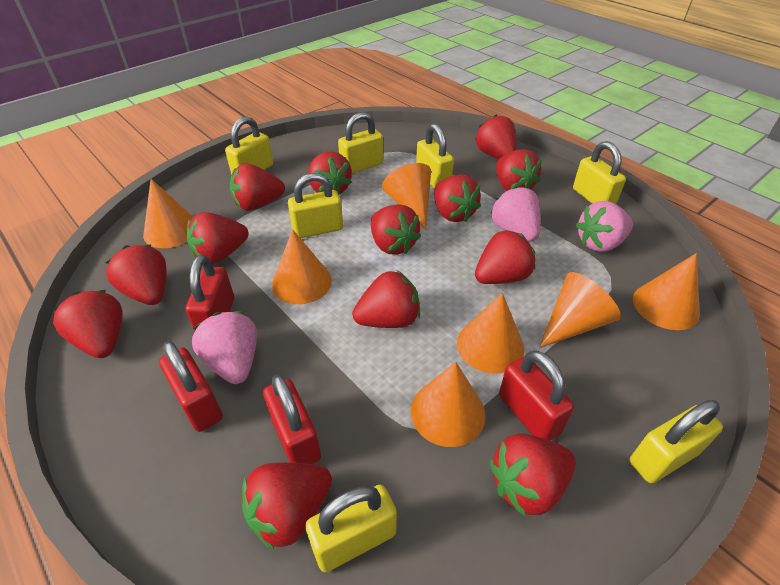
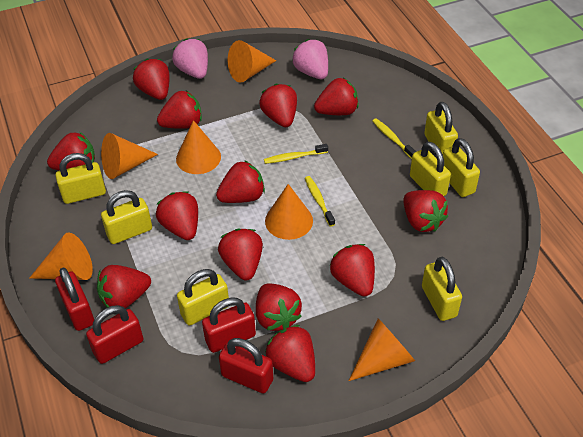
orange cone: [143,179,193,248] [272,229,332,304] [382,163,431,230] [411,362,486,447] [457,293,524,373] [539,272,621,348] [633,253,700,330] = 7 -> [29,233,93,280] [101,133,158,179] [176,120,221,174] [228,40,276,83] [265,184,313,240] [349,318,415,381] = 6
pink strawberry: [192,311,257,384] [490,186,541,241] [576,201,633,252] = 3 -> [172,38,208,79] [292,39,328,79] = 2
yellow toothbrush: none = 0 -> [264,144,328,164] [305,176,335,227] [373,118,416,159] = 3

